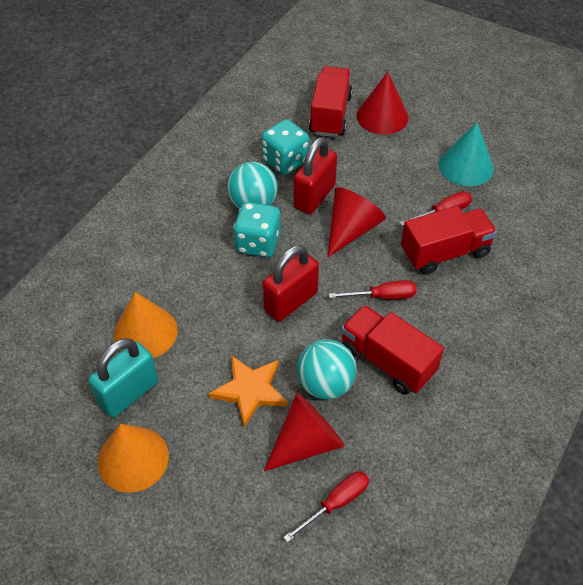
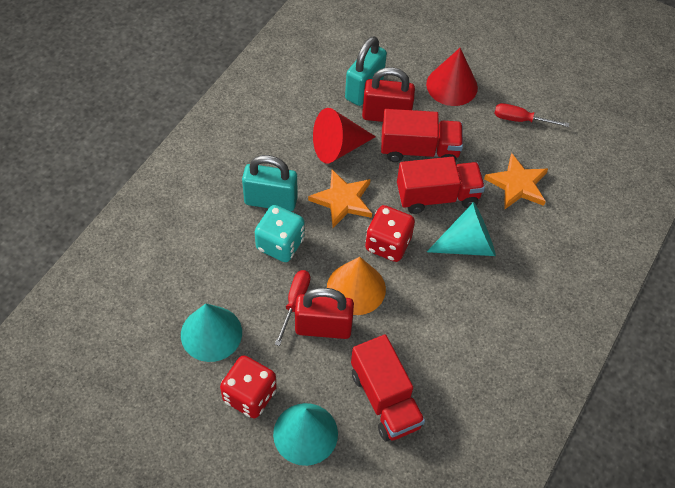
orange cone: [98,424,169,493] [114,292,178,358] = 2 -> [327,257,386,315] = 1
orange star: [208,355,288,428] = 1 -> [308,170,372,228] [484,153,548,209] = 2
red cone: [264,393,345,471] [328,187,386,257] [357,72,409,135] = 3 -> [313,108,376,163] [426,48,478,106] = 2
red dice: none = 0 -> [220,355,277,418] [365,205,415,262] = 2
red screwdriver: [283,471,369,542] [329,280,417,299] [399,191,472,226] = 3 -> [275,270,310,346] [494,103,569,127] = 2
turquoise ball: [227,162,278,209] [297,339,357,399] = 2 -> none = 0
turquoise cone: [439,122,494,186] = 1 -> [181,304,242,362] [273,403,338,466] [427,202,496,256] = 3
turquoise dice: [233,202,281,257] [261,119,309,175] = 2 -> [255,205,305,262] = 1
turquoise padlock: [88,338,158,418] = 1 -> [242,155,297,212] [345,36,387,106] = 2

